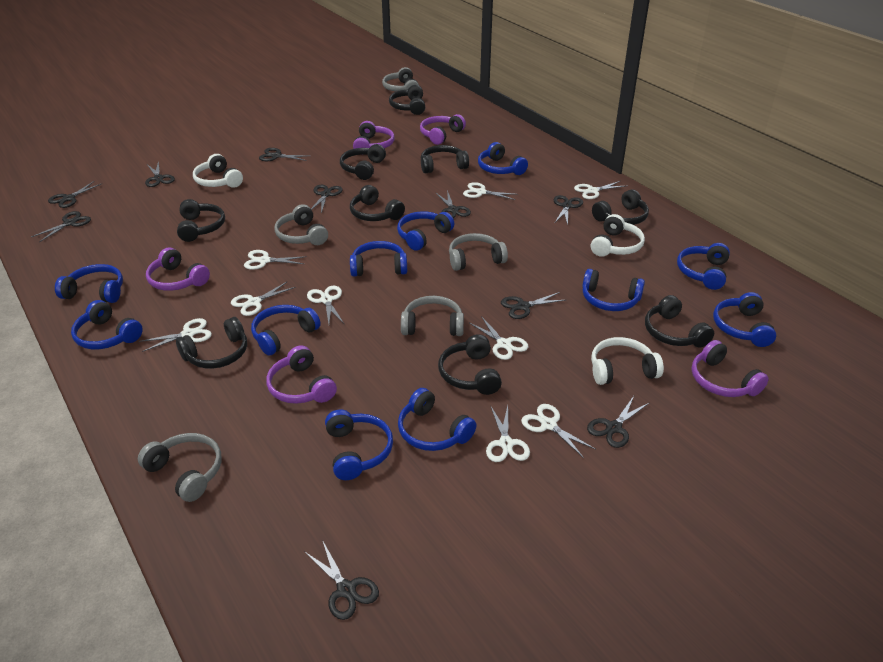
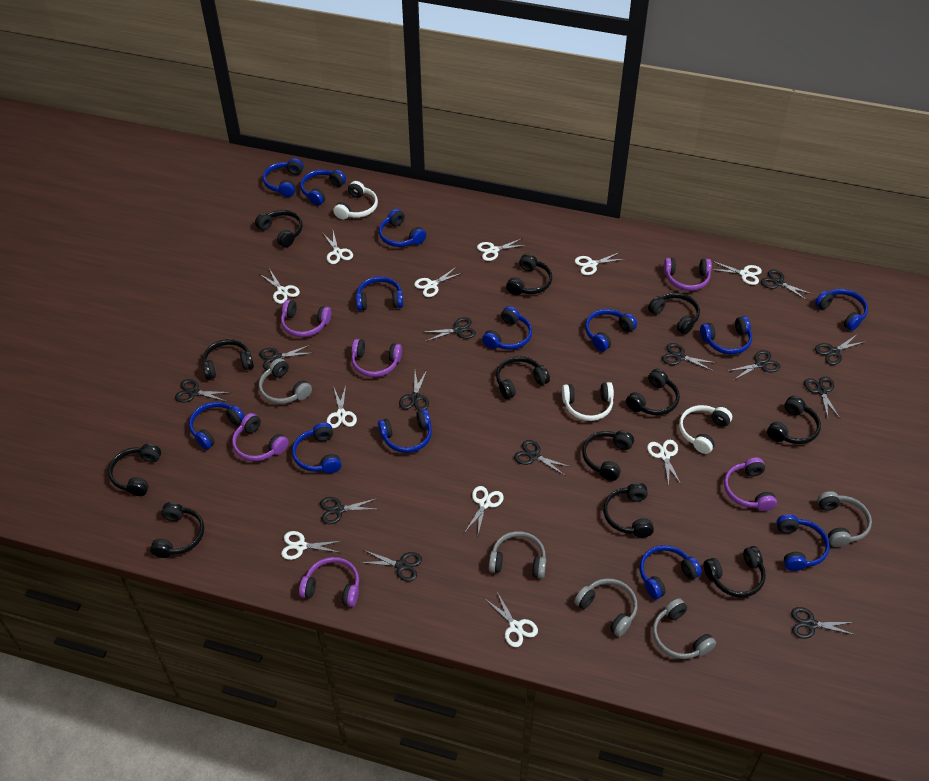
black headphones: [176,317,247,369] [177,199,225,242] [340,144,386,180] [350,185,405,221] [389,85,425,115] [421,145,469,173] [438,334,502,395] [592,189,649,225] [645,295,714,348] = 9 -> [108,444,161,496] [150,502,204,558] [202,339,254,380] [255,210,303,248] [496,356,550,399] [506,254,552,295] [582,431,634,481] [603,483,654,538] [626,369,680,415] [648,292,700,335] [704,546,766,597] [767,396,821,444] = 12
black scissors: [31,211,91,242] [48,181,101,208] [145,161,175,187] [259,148,307,161] [304,540,379,620] [311,185,342,214] [435,190,471,218] [501,292,566,319] [554,195,583,225] [587,396,649,448] = 10 -> [175,379,232,402] [260,345,311,370] [320,497,378,524] [359,550,422,581] [399,370,429,410] [425,317,476,341] [514,440,571,476] [662,343,716,371] [728,350,780,380] [761,270,812,300] [791,607,855,639] [804,377,840,418] [815,335,866,365] = 13
blue headphones: [55,264,123,303] [71,300,143,350] [251,305,321,356] [325,409,393,480] [350,241,407,277] [397,211,454,251] [398,388,477,451] [478,142,528,175] [582,269,645,311] [677,243,730,290] [713,292,776,347] = 11 -> [189,402,245,450] [263,158,303,197] [292,423,341,473] [300,169,346,206] [356,276,403,311] [378,409,432,453] [379,209,426,247] [482,306,532,350] [585,309,637,351] [640,545,702,599] [700,316,752,355] [776,514,830,571] [815,289,868,331] = 13
purple headphones: [146,247,210,291] [266,345,337,404] [353,121,395,155] [420,114,466,145] [691,340,769,397] = 5 -> [232,413,289,461] [281,300,331,337] [299,557,359,607] [351,339,402,377] [664,258,712,291] [724,458,777,511] = 6
white scissors: [139,318,212,352] [231,281,296,316] [244,250,307,270] [307,285,344,324] [463,182,518,200] [470,316,528,360] [486,405,530,462] [521,404,595,458] [574,181,625,199] = 9 -> [260,270,300,304] [281,531,341,560] [323,231,353,264] [327,385,357,428] [414,267,463,297] [464,486,504,534] [477,238,527,261] [485,592,538,647] [575,252,625,275] [647,440,682,486] [712,261,762,285] = 11

